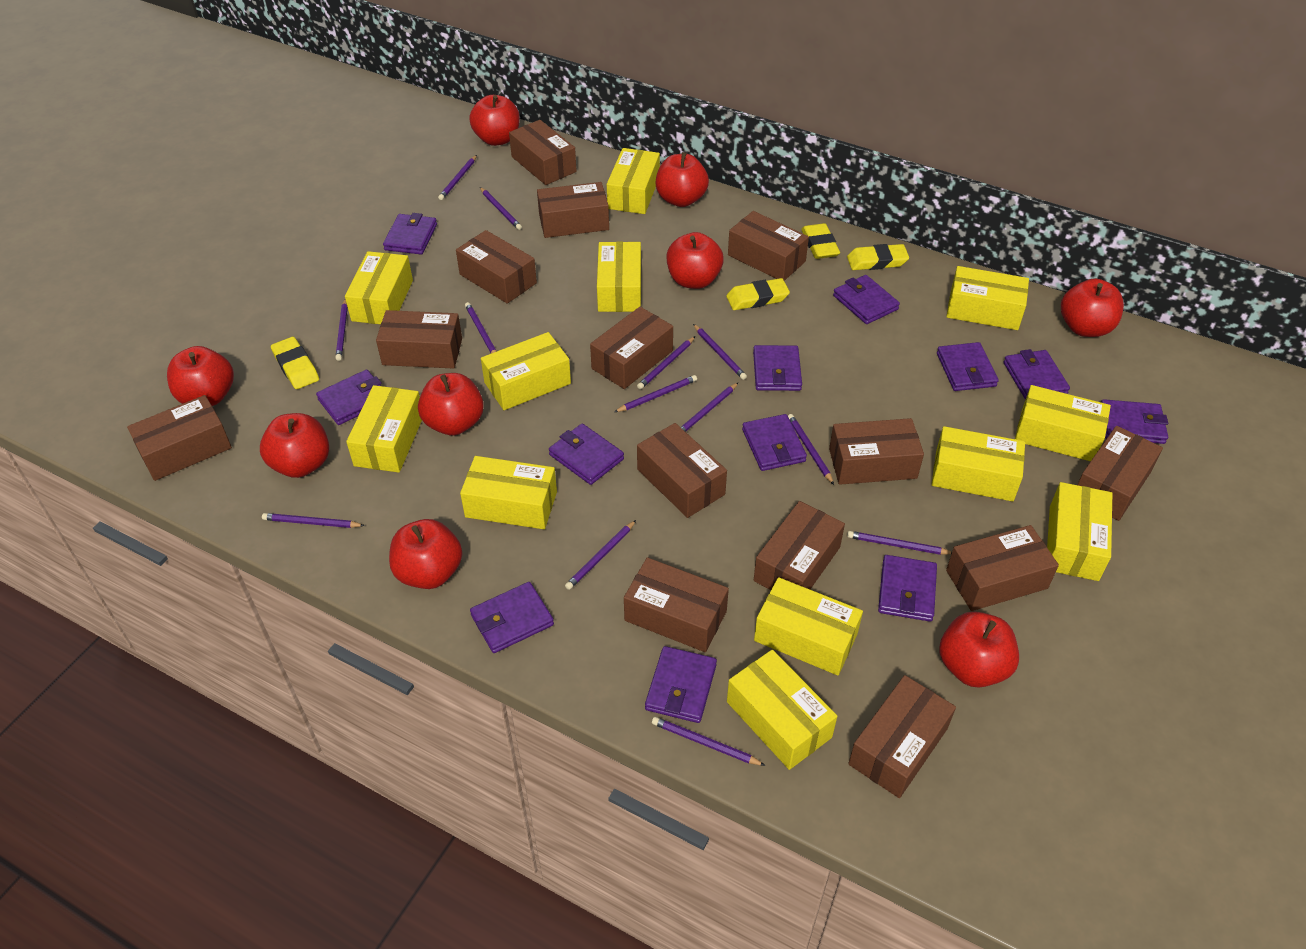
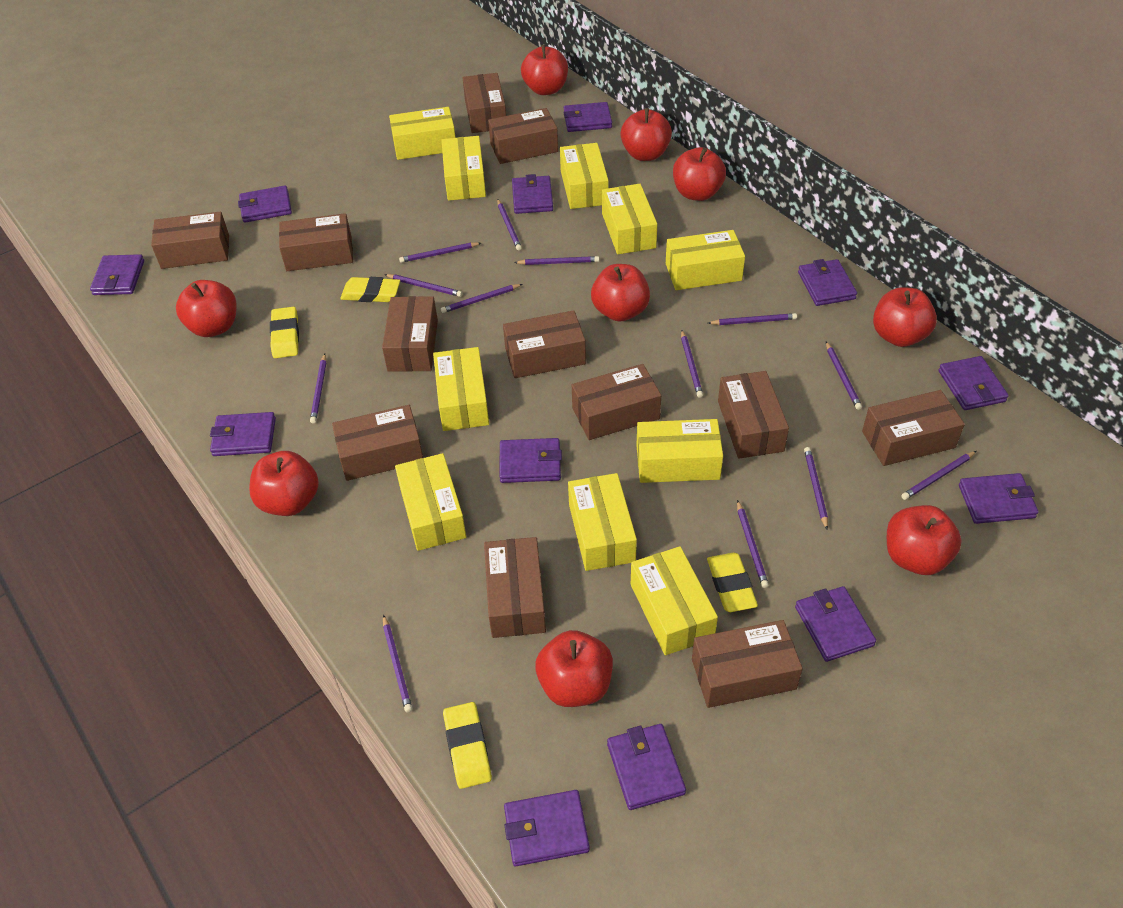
brown box: [127,395,232,481] [376,310,462,369] [456,230,537,304] [509,120,577,185] [537,182,609,238] [590,307,673,389] [624,557,729,652] [637,423,727,518] [728,211,809,281] [754,501,845,590] [829,418,924,485] [848,675,956,798] [946,525,1059,611] [1078,426,1163,521] = 14 -> [151,212,229,269] [279,213,353,271] [332,405,423,481] [382,296,438,372] [463,73,506,133] [484,537,546,638] [488,108,558,164] [503,310,586,378] [572,364,661,440] [692,620,803,708] [718,371,789,459] [862,390,965,466] = 12
yellow box: [345,251,413,324] [346,385,422,473] [460,456,557,529] [481,332,571,410] [597,242,641,312] [607,148,660,214] [727,650,837,770] [754,577,863,676] [932,426,1025,502] [946,266,1029,330] [1015,385,1111,461] [1047,482,1112,581] = 12 -> [389,107,456,160] [395,453,466,551] [433,347,489,431] [442,136,486,201] [560,143,609,209] [568,473,637,571] [602,184,657,254] [631,546,718,655] [636,419,723,483] [666,230,745,290] = 10

